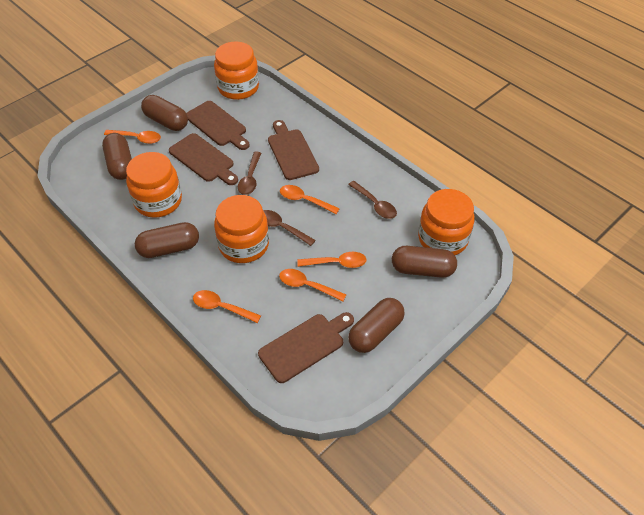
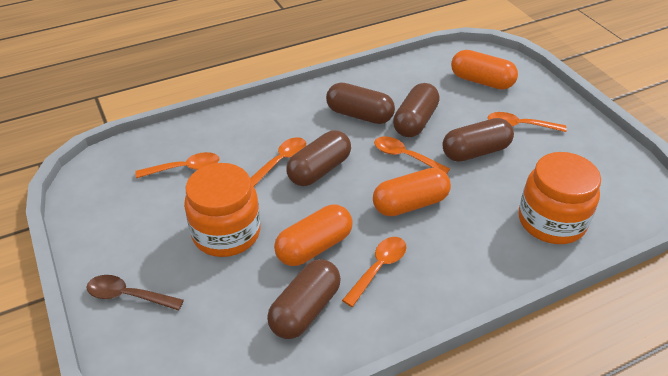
brown cutting board: [169,133,238,185] [186,101,250,150] [258,312,354,383] [268,120,319,180] = 4 -> none = 0
brown spoon: [238,152,261,195] [263,210,316,246] [348,181,397,219] = 3 -> [87,275,184,311] = 1
orange capsule: none = 0 -> [274,205,353,266] [373,168,451,216] [451,50,518,90] = 3
orange jar: [126,152,182,218] [214,41,259,100] [214,195,269,263] [418,189,474,255] = 4 -> [184,163,261,257] [519,152,601,244] = 2

